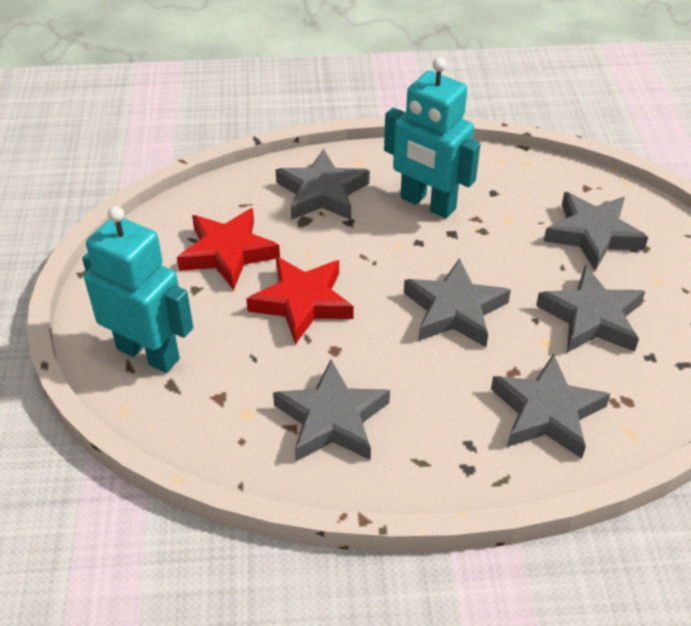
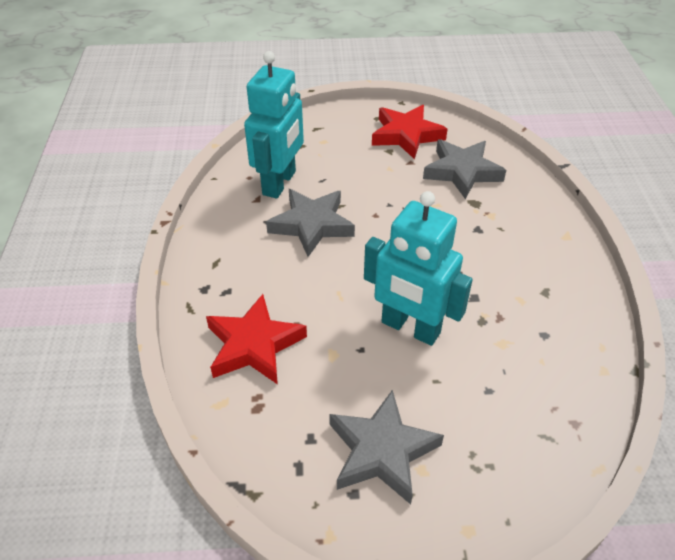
grey star: [273,360,390,461] [276,149,370,220] [404,258,511,347] [491,353,610,459] [536,265,645,353] [544,192,648,271] = 6 -> [266,189,355,257] [329,390,444,504] [423,139,506,199] = 3

